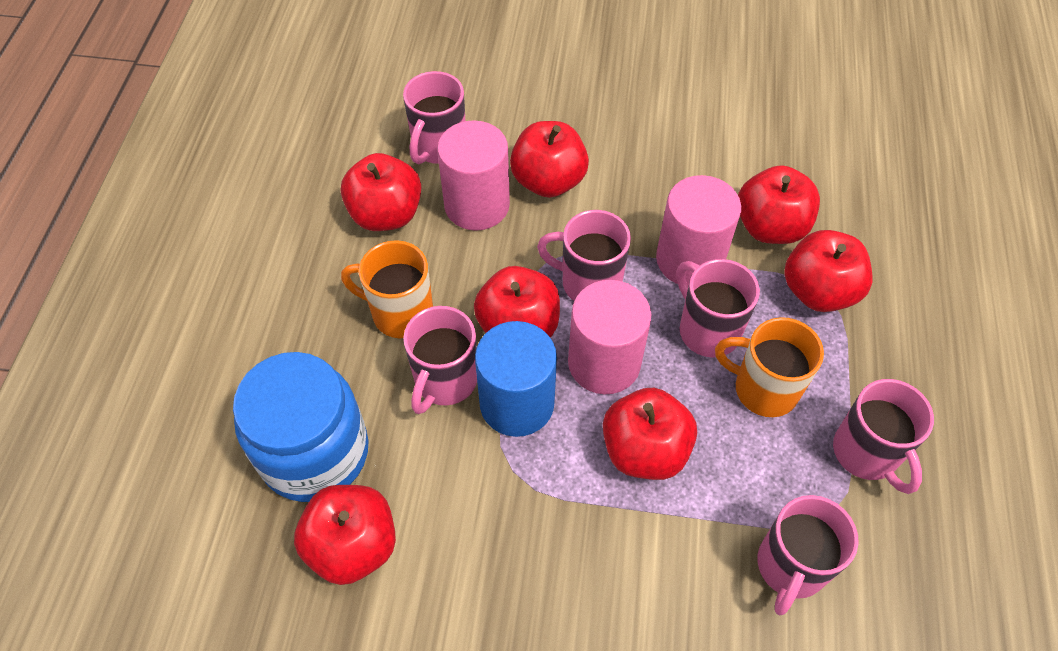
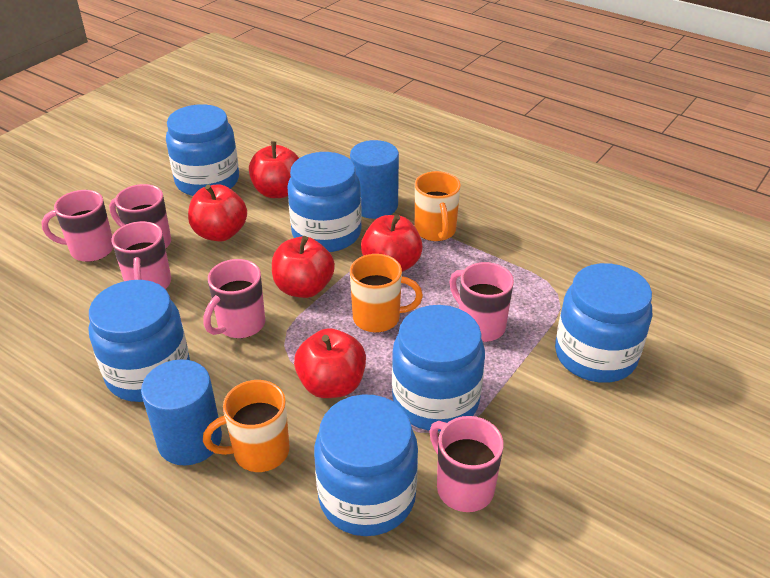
blue cylinder: [475,321,557,437] = 1 -> [141,359,222,466] [350,140,399,219] = 2
blue jar: [233,352,369,502] = 1 -> [89,280,190,402] [166,104,239,196] [287,152,362,252] [314,394,418,536] [392,305,485,431] [555,263,652,383] = 6
orange mug: [341,240,433,338] [715,317,824,417] = 2 -> [203,380,290,472] [350,254,423,333] [415,171,461,241] = 3
pink cylinder: [437,120,510,231] [568,280,651,394] [656,175,741,286] = 3 -> none = 0
red apple: [294,485,396,585] [341,153,421,231] [474,266,560,337] [510,121,589,198] [603,388,697,480] [738,165,820,244] [784,230,872,312] = 7 -> [188,184,247,241] [249,141,299,198] [272,236,335,298] [294,328,366,398] [361,215,423,272] = 5

